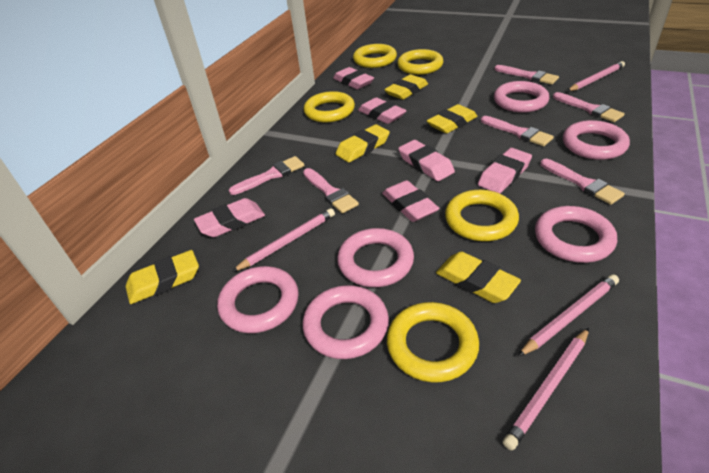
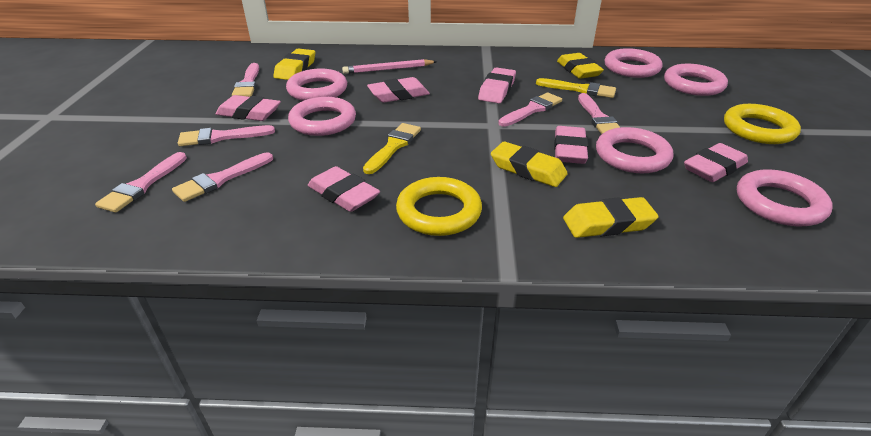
pink pencil: [232,208,335,272] [503,328,589,450] [518,274,619,357] [567,61,625,91] = 4 -> [342,59,437,74] = 1
yellow brush: none = 0 -> [363,123,421,174] [536,78,616,98] = 2
yellow eraser: [126,250,199,304] [336,124,390,162] [384,74,428,100] [427,104,478,133] [436,252,521,303] = 5 -> [273,49,315,80] [491,142,568,187] [557,53,604,79] [563,197,659,238] = 4
yellow ring: [304,91,355,123] [353,44,397,68] [387,302,479,382] [397,49,444,75] [445,190,519,241] = 5 -> [396,177,482,236] [724,104,801,144] = 2

